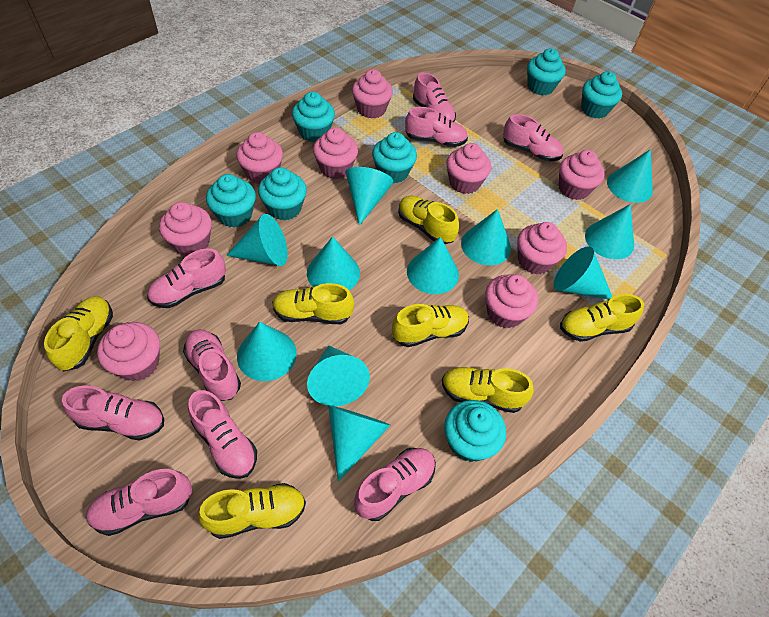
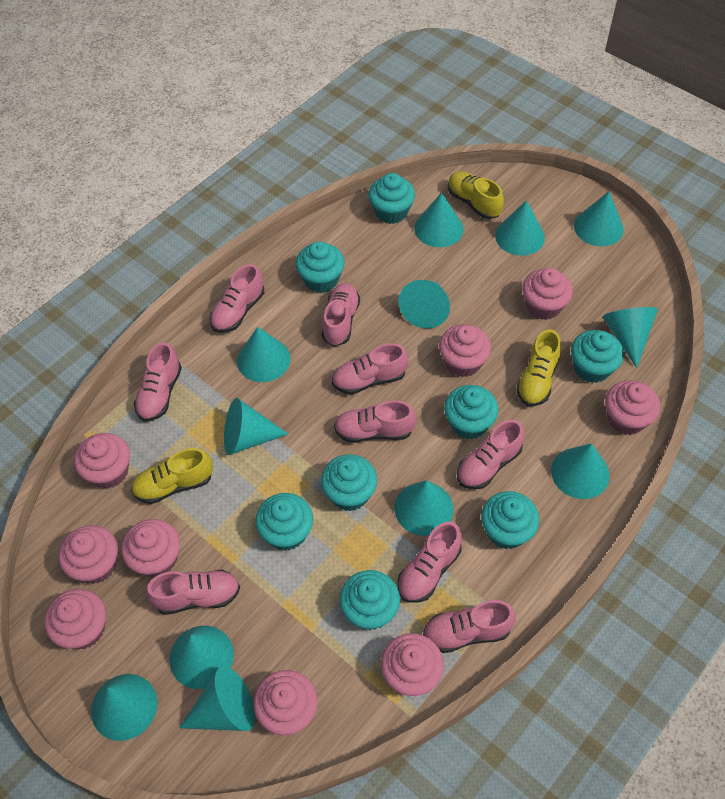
turquoise cone: [226,214,288,266] [237,322,297,381] [307,236,360,290] [307,345,370,406] [328,405,390,482] [345,167,394,226] [407,237,459,294] [461,209,511,265] [553,246,612,299] [585,204,634,259] [607,149,653,203] = 11 -> [91,674,157,741] [169,626,234,689] [179,666,255,731] [224,398,288,455] [237,327,291,382] [395,480,454,536] [398,280,450,329] [414,192,463,247] [495,200,545,256] [551,443,610,499] [574,192,624,246] [603,307,658,368] = 12
turquoise cupcake: [206,174,256,228] [258,167,307,221] [292,92,335,142] [372,132,417,183] [444,400,506,462] [527,48,566,95] [581,71,622,118] = 7 -> [255,493,313,551] [296,241,344,293] [321,454,377,511] [339,570,400,630] [369,173,415,224] [444,385,499,439] [481,491,540,549] [571,330,624,383] = 8
yellow shoe: [44,296,113,371] [198,483,306,539] [272,283,354,324] [392,304,469,347] [398,196,459,244] [442,367,534,413] [560,294,644,342] = 7 -> [131,448,213,504] [448,171,504,219] [516,329,561,406] = 3

